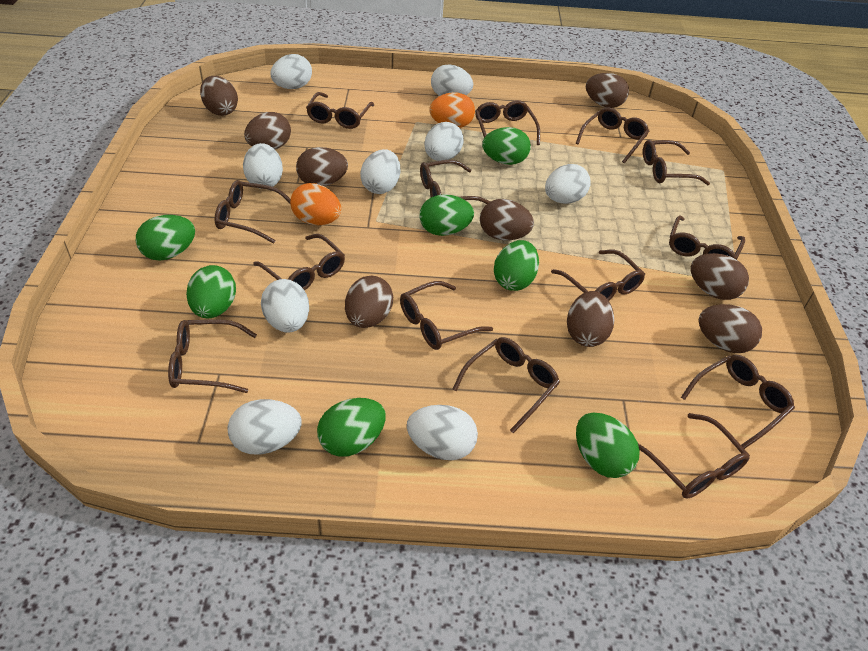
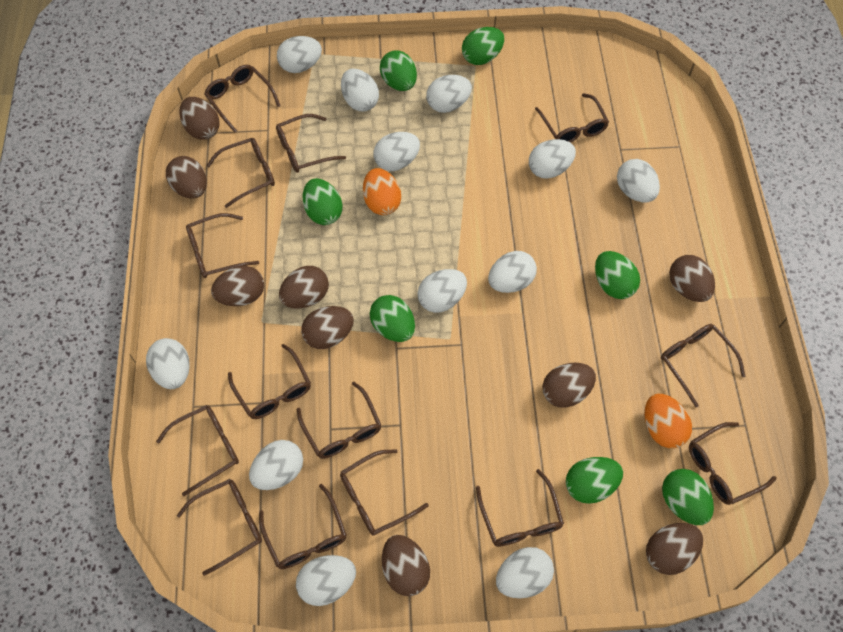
white egg: [228,399,302,455] [243,143,283,189] [261,279,309,333] [270,54,312,89] [360,149,400,194] [407,405,478,460] [424,122,464,161] [431,65,473,96] [545,164,591,204] = 9 -> [146,338,190,389] [249,440,303,490] [277,36,322,73] [296,555,356,606] [341,69,379,111] [374,132,420,171] [417,269,467,313] [426,75,472,113] [488,251,537,293] [496,547,554,598] [529,139,576,179] [617,159,660,202] = 12

